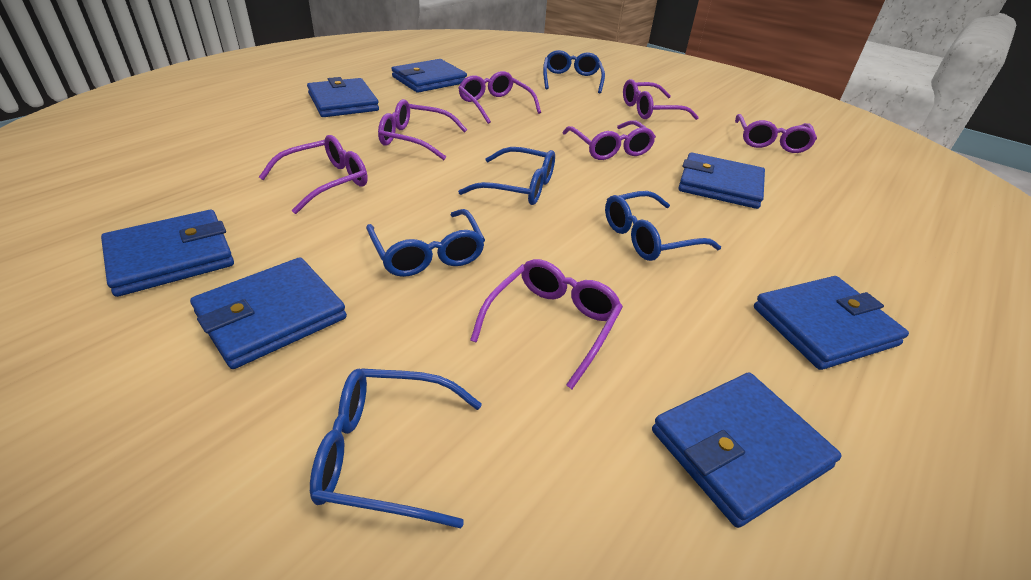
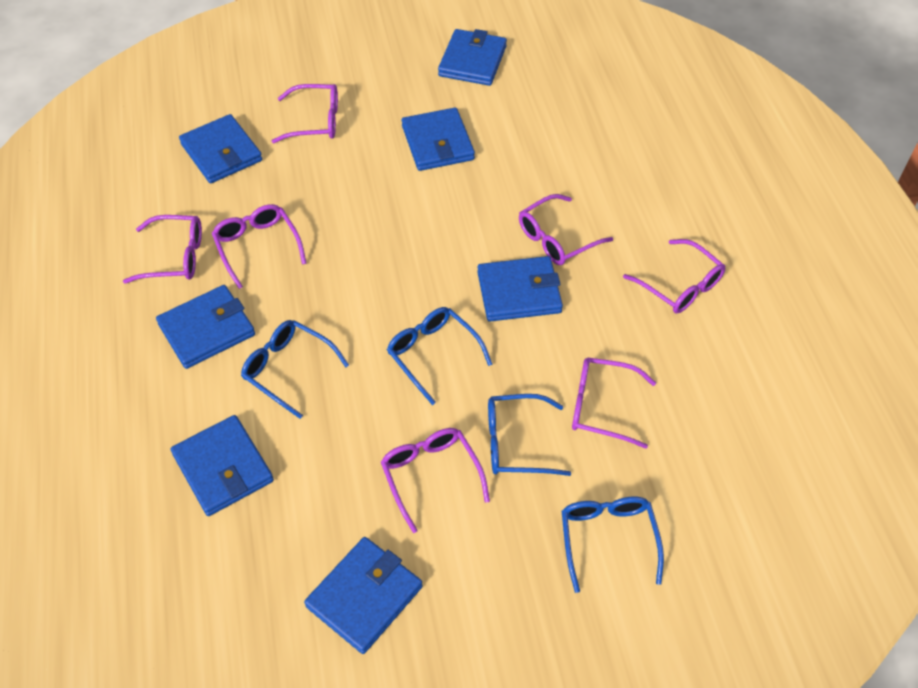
blue glasses: [310,368,482,529] [366,209,485,277] [458,147,555,205] [543,50,605,93] [605,191,721,261] = 5 -> [241,320,349,419] [387,307,492,405] [488,394,571,476] [561,496,664,593] = 4

